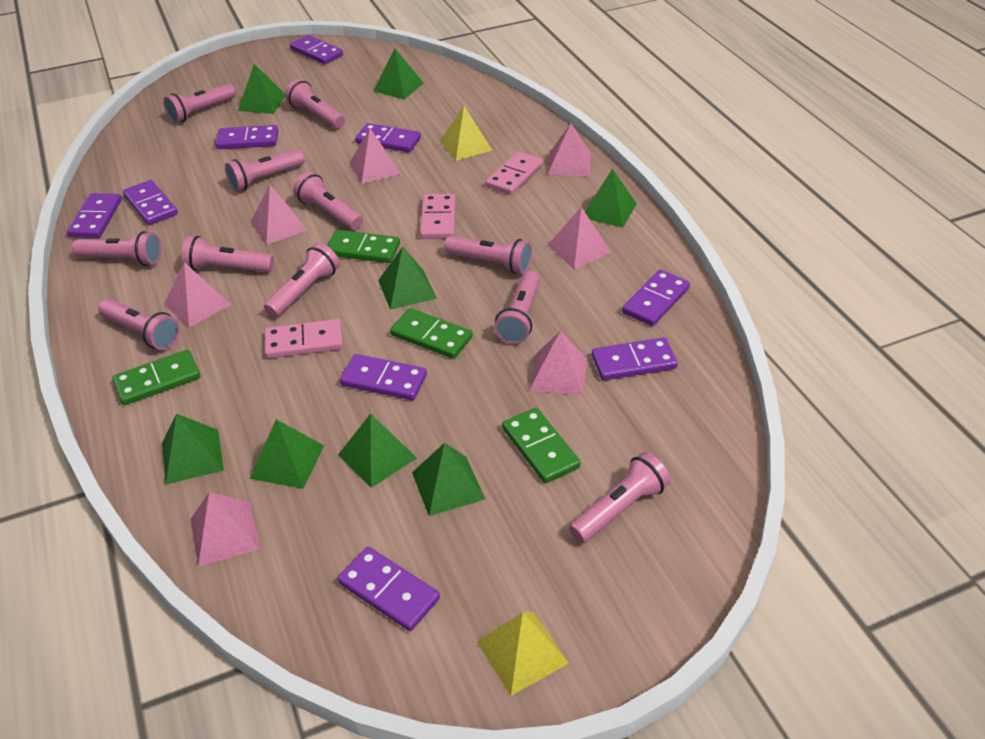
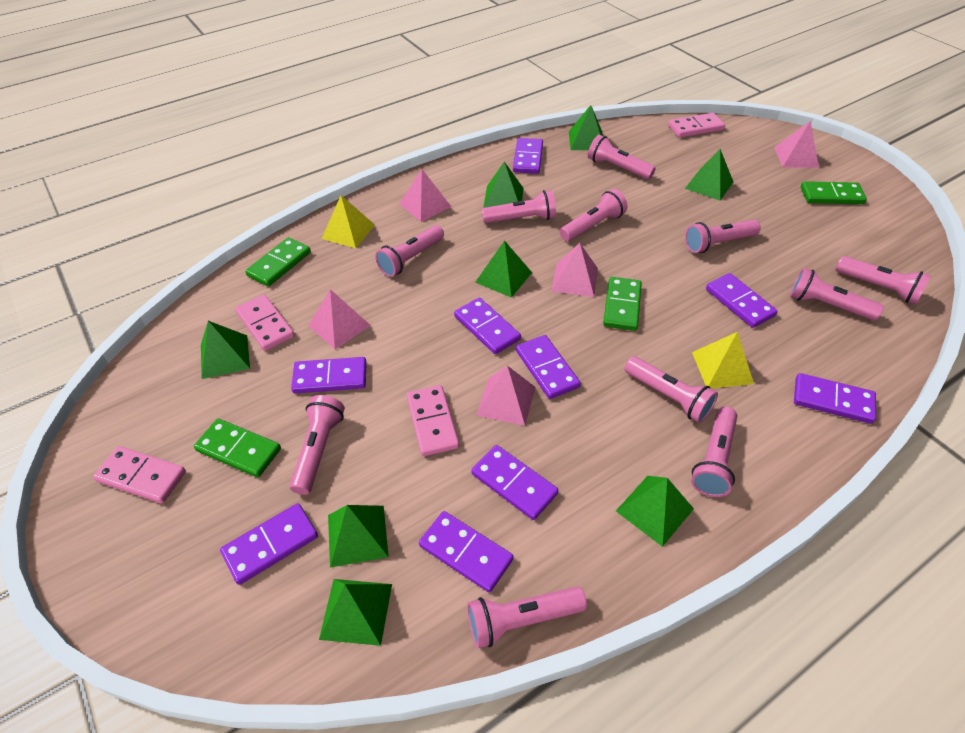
pink domino: [265,319,343,358] [420,194,456,239] [485,151,543,195] = 3 -> [93,446,186,503] [235,295,295,351] [407,385,459,456] [668,113,725,138] = 4
pink pyramid: [164,262,231,327] [190,492,260,567] [251,185,307,245] [350,128,401,184] [529,331,587,396] [547,123,591,176] [547,207,611,269] = 7 -> [308,289,371,349] [399,169,451,222] [476,366,536,426] [551,243,598,297] [774,121,819,168] = 5

